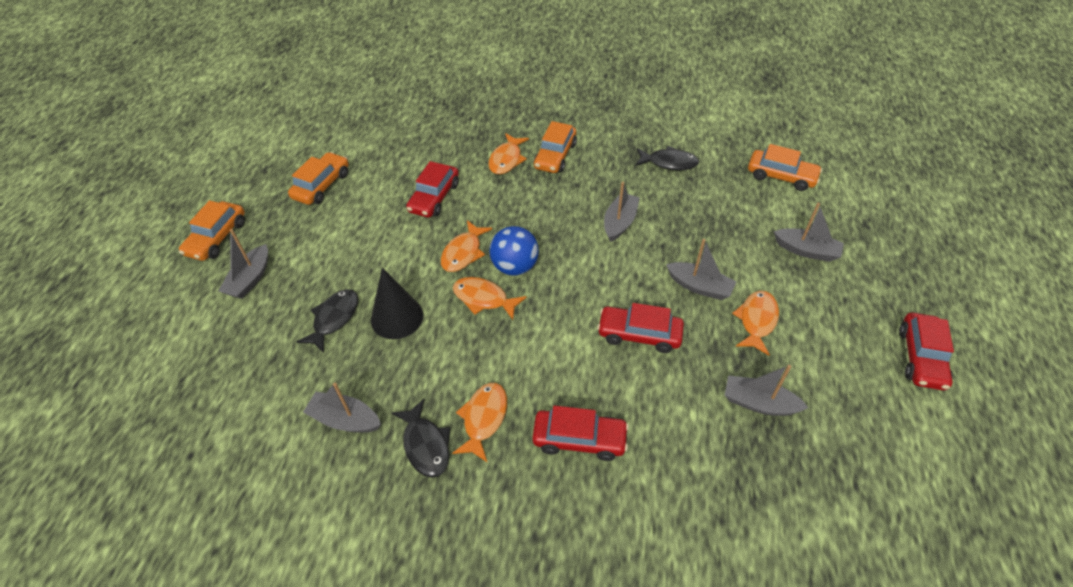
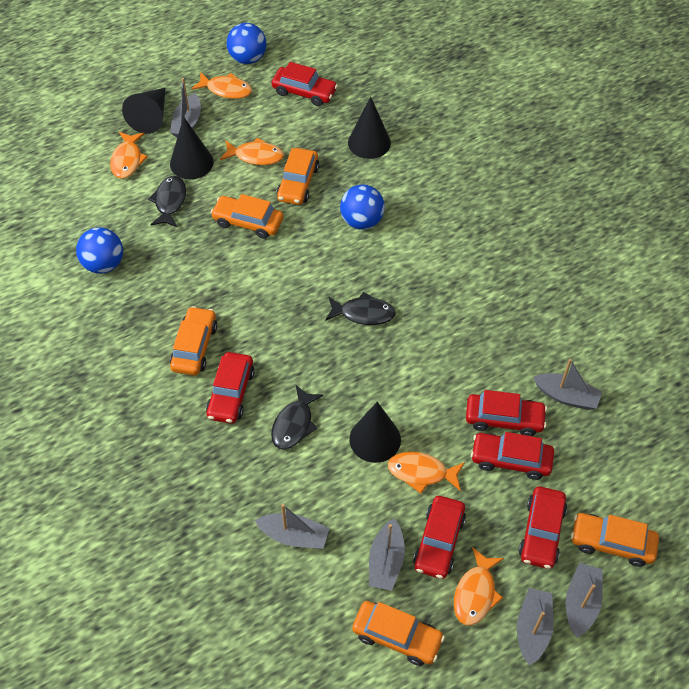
black cone: [371,268,423,339] = 1 -> [122,88,165,134] [170,117,214,179] [348,96,391,159] [349,402,401,463] = 4
blue ball: [490,226,539,276] = 1 -> [76,227,123,274] [227,23,266,64] [340,184,385,230] = 3
orange car: [179,200,245,261] [288,152,349,205] [533,121,577,173] [748,144,822,191] = 4 -> [170,306,217,375] [211,194,283,239] [276,148,319,205] [352,601,445,666] [571,513,659,567] = 5
red car: [406,161,459,217] [532,406,629,461] [597,303,684,353] [899,313,954,390] = 4 -> [206,352,255,424] [272,62,338,106] [413,496,466,579] [466,390,547,436] [471,432,554,480] [519,486,567,569] = 6

